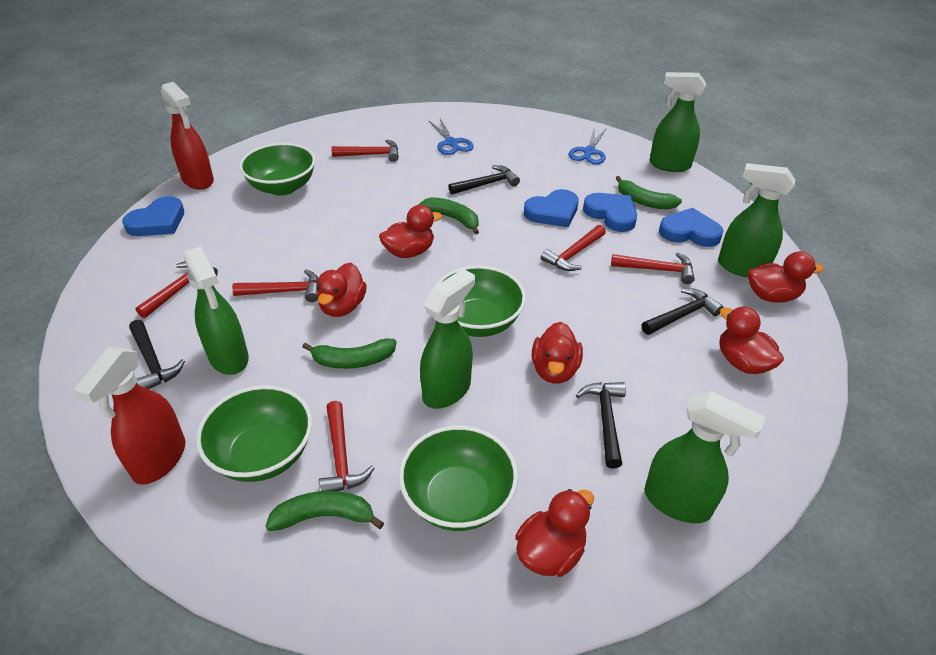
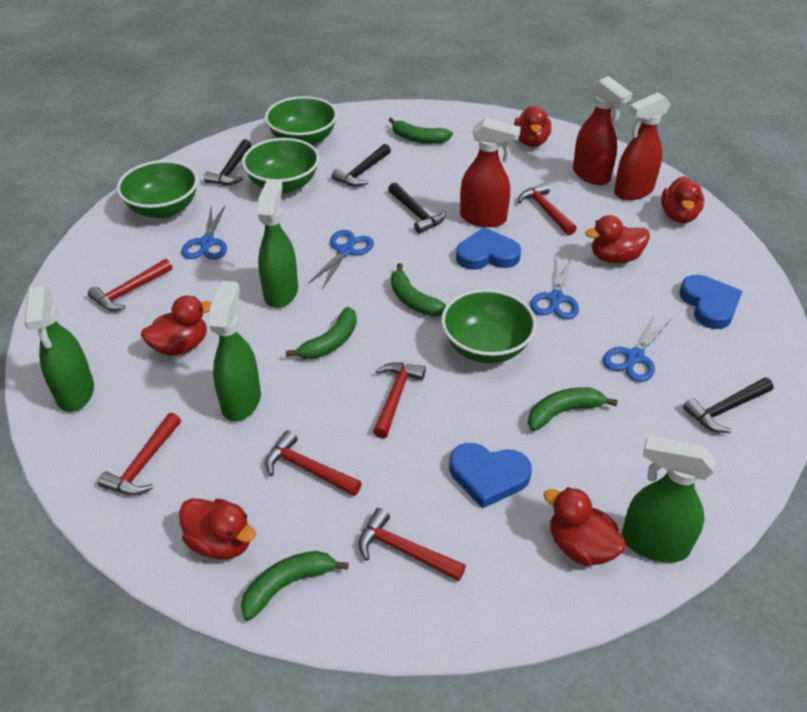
blue heart: [122,196,184,236] [524,189,579,227] [583,193,637,232] [659,208,723,247] = 4 -> [449,443,532,509] [456,227,521,270] [679,275,742,329] = 3
blue scissors: [429,119,474,155] [568,127,606,164] = 2 -> [181,205,227,260] [308,230,374,289] [530,257,579,320] [603,315,671,382] = 4
green banana: [266,491,384,531] [302,339,397,369] [419,197,479,235] [616,176,682,209] = 4 -> [241,551,349,621] [286,307,357,359] [389,118,453,144] [391,263,446,316] [528,387,618,431] = 5
green spray bottle: [184,246,249,375] [420,269,475,409] [644,391,766,523] [650,72,706,172] [718,163,795,277] = 5 -> [24,286,94,412] [209,281,261,421] [258,179,298,308] [622,436,715,563] = 4
red spray bottle: [73,348,185,485] [161,82,214,190] = 2 -> [460,118,521,227] [573,76,633,185] [614,92,671,200] = 3

